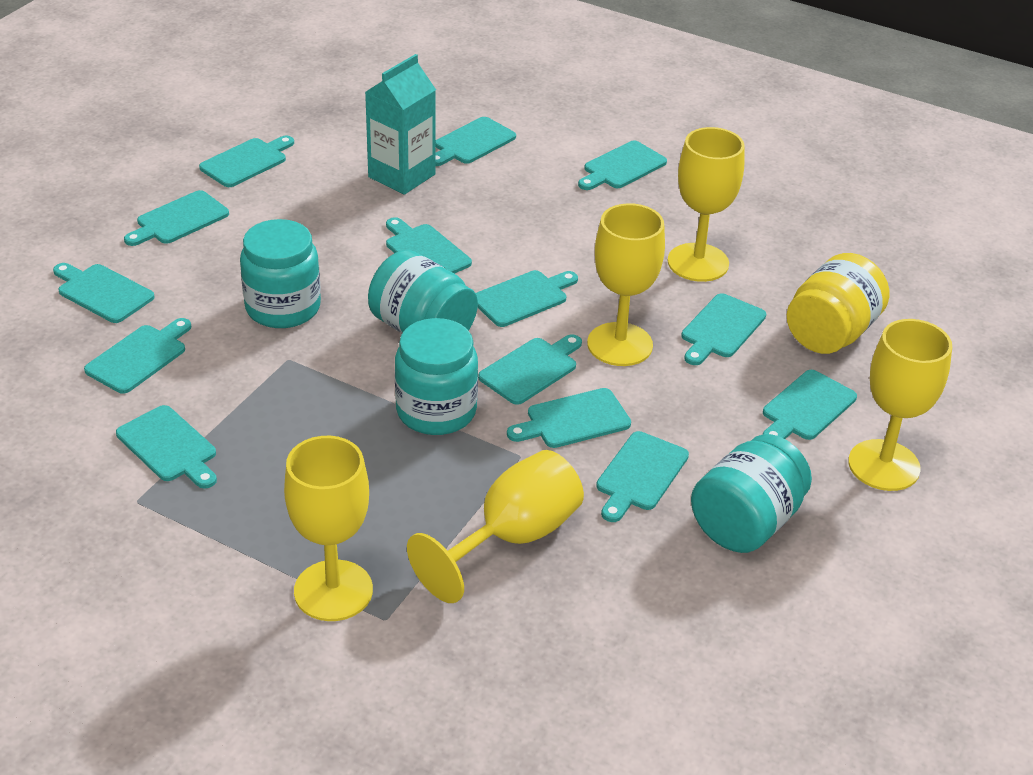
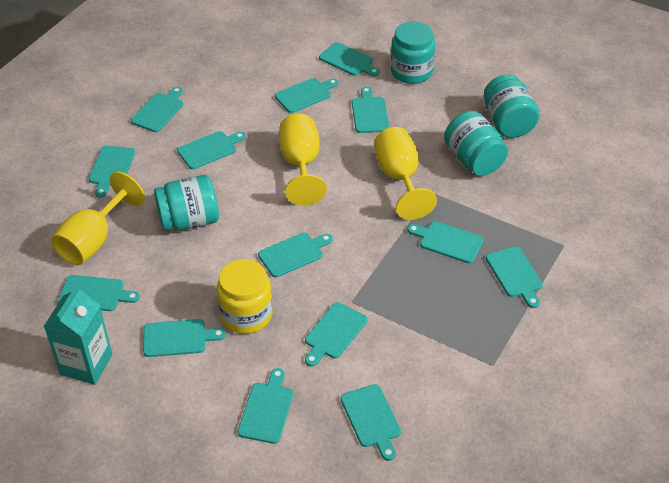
yellow goblet: [284,436,373,621] [407,450,584,603] [587,203,665,366] [667,127,745,282] [848,319,952,491] = 5 -> [51,172,145,265] [279,114,327,206] [374,127,437,220] = 3

